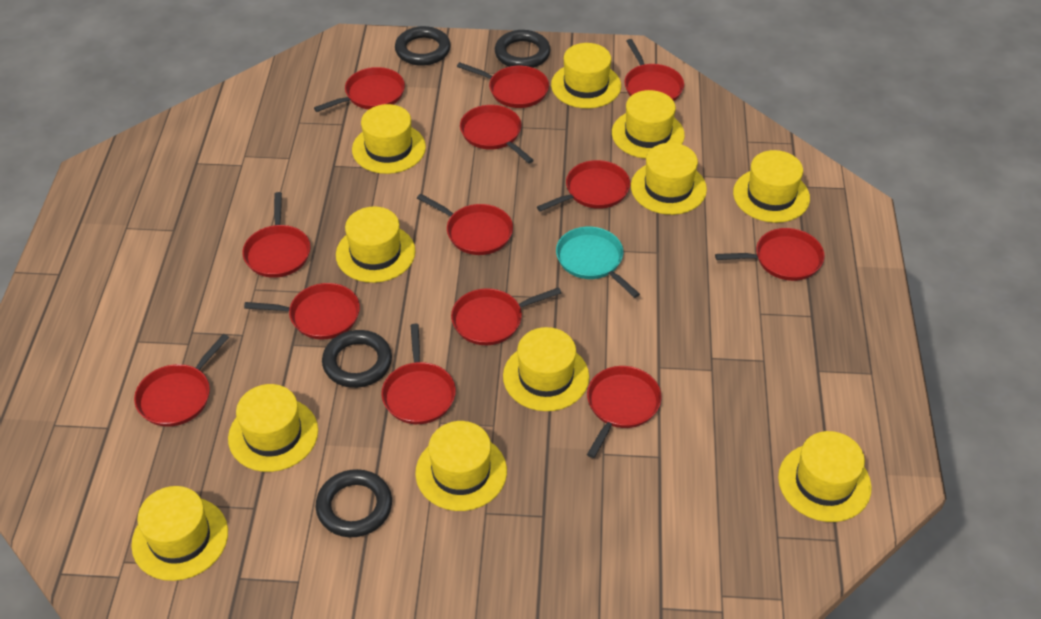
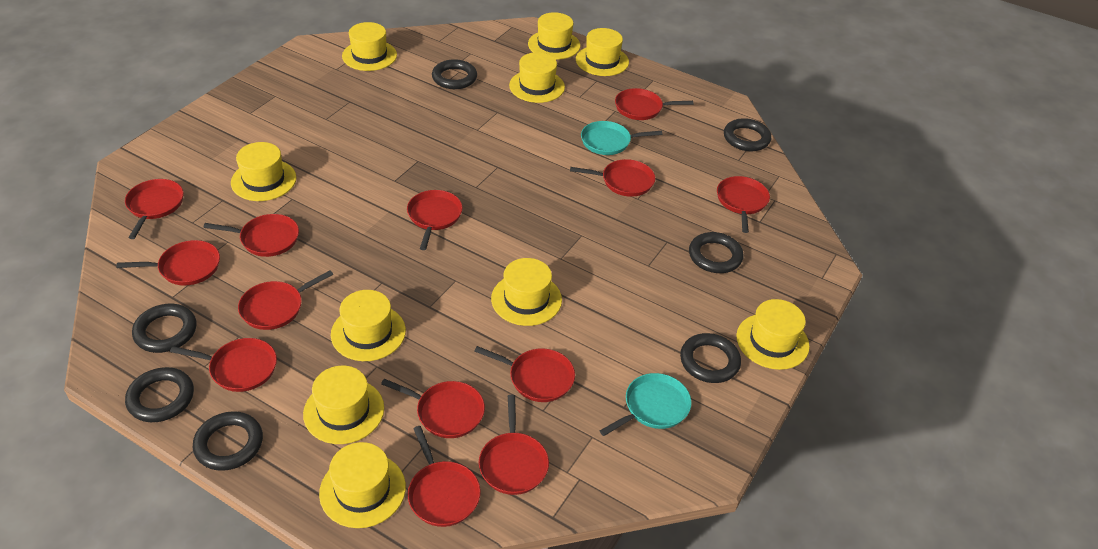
black ring: [316,469,392,537] [322,330,392,388] [395,26,451,66] [495,30,550,68] = 4 -> [125,367,194,422] [132,304,196,353] [193,411,263,471] [432,59,477,89] [680,333,741,383] [689,232,743,273] [724,118,771,151] = 7
turquoise pan: [556,227,640,298] = 1 -> [581,121,662,155] [600,373,691,436] = 2
yellow hat: [131,486,228,581] [228,384,318,472] [336,207,415,283] [352,104,426,174] [415,421,507,511] [503,327,589,411] [551,43,621,108] [612,90,685,159] [631,143,707,215] [733,150,810,223] [778,431,872,522] = 11 -> [231,142,296,201] [303,366,384,444] [319,442,406,528] [331,290,406,361] [342,22,397,71] [491,258,562,326] [509,52,565,103] [528,12,581,60] [576,28,629,76] [736,299,810,370] = 10

